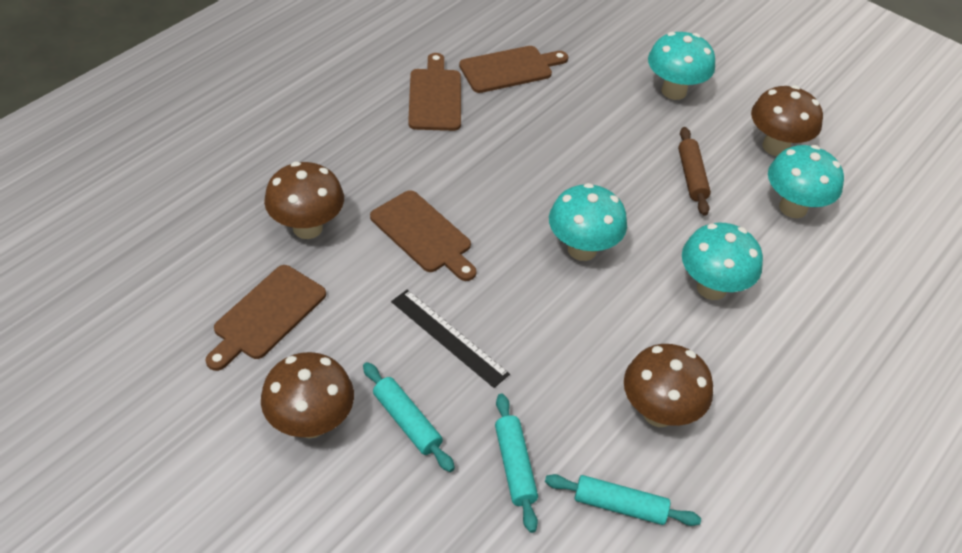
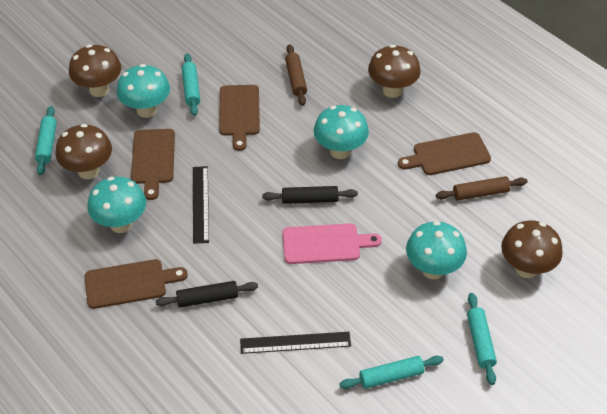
black rolling pin: none = 0 -> [156,281,258,307] [262,186,358,204] = 2
black ruler: [391,290,510,388] = 1 -> [193,166,209,244] [240,332,351,354] = 2
brown rolling pin: [678,127,711,216] = 1 -> [285,44,307,106] [436,176,528,201] = 2
pink cutting board: none = 0 -> [282,223,382,264] = 1
turquoise rolling pin: [363,362,455,472] [495,394,538,533] [545,474,701,526] = 3 -> [35,106,57,175] [182,53,200,116] [340,356,444,389] [467,293,497,385] = 4

